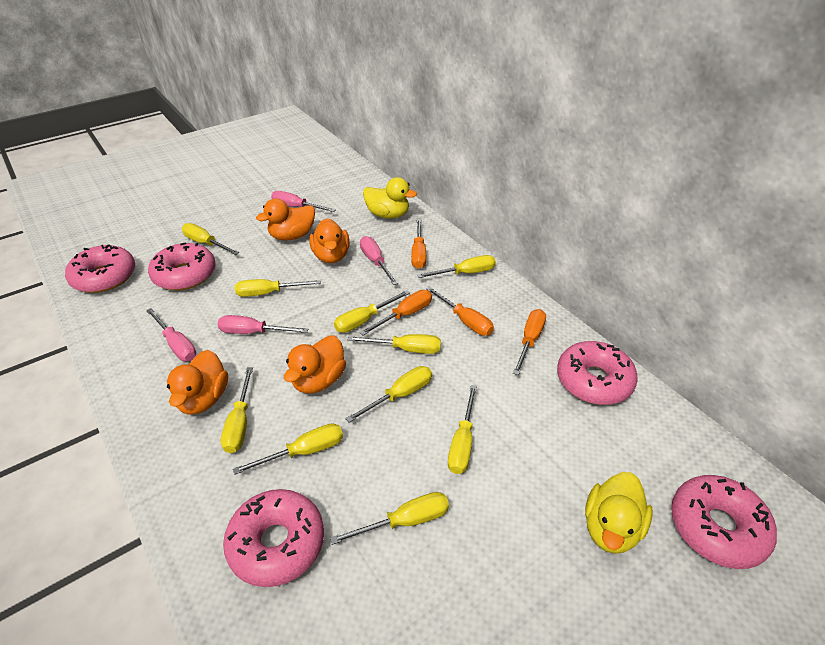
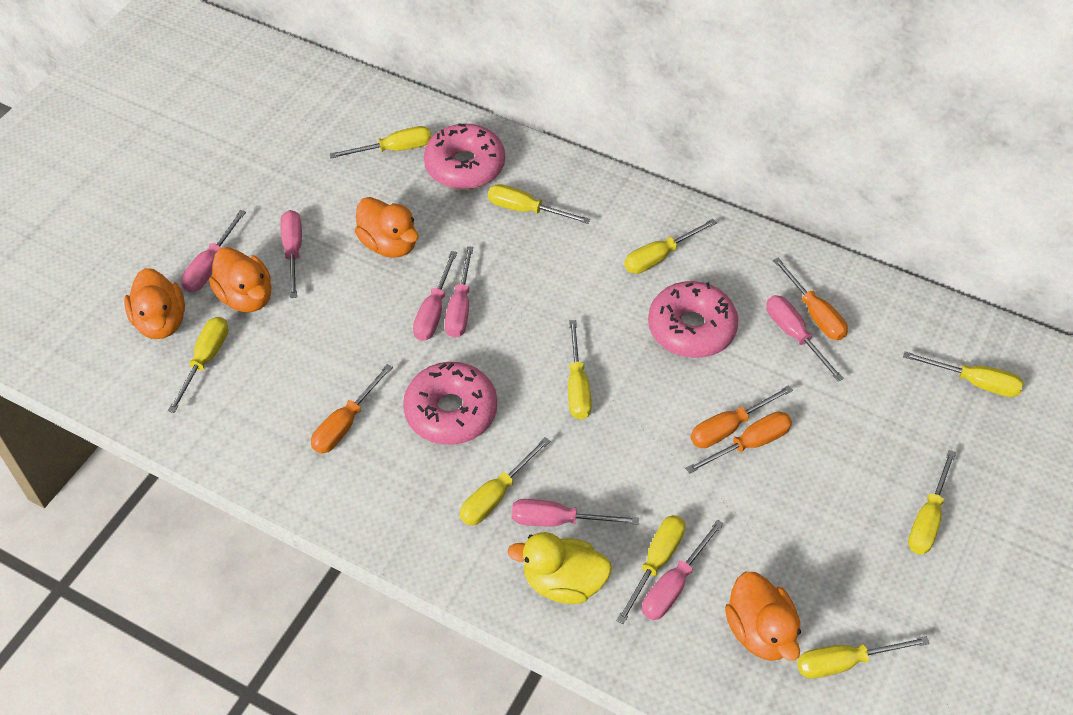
pink donut: [65,244,135,293] [148,242,216,291] [223,489,324,587] [557,341,638,405] [671,475,777,569] = 5 -> [403,362,497,445] [424,123,505,189] [648,281,738,358] = 3
pink screwdriver: [146,308,196,361] [217,315,308,334] [271,191,336,212] [360,236,398,285] = 4 -> [181,210,246,292] [280,210,302,298] [413,251,457,341] [445,246,473,338] [512,499,639,526] [642,520,724,620] [766,295,844,382] = 7
yellow duck: [363,177,417,219] [585,472,653,554] = 2 -> [507,532,612,604] = 1

